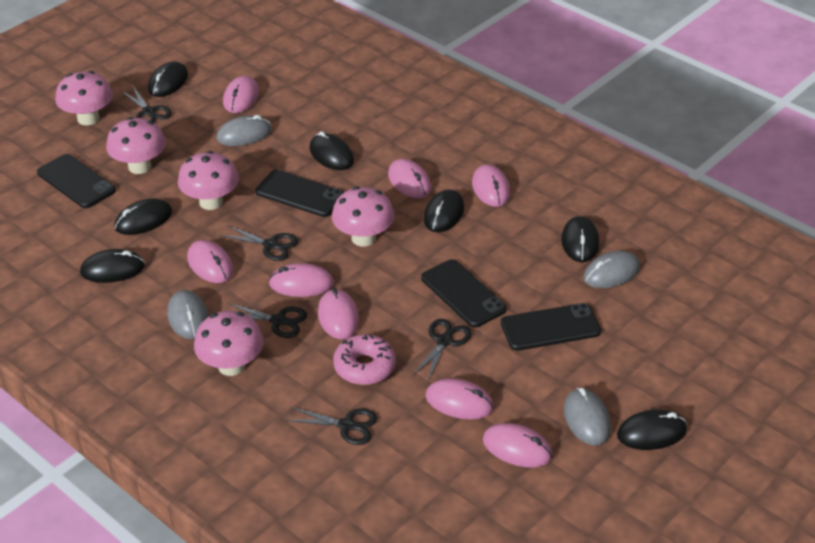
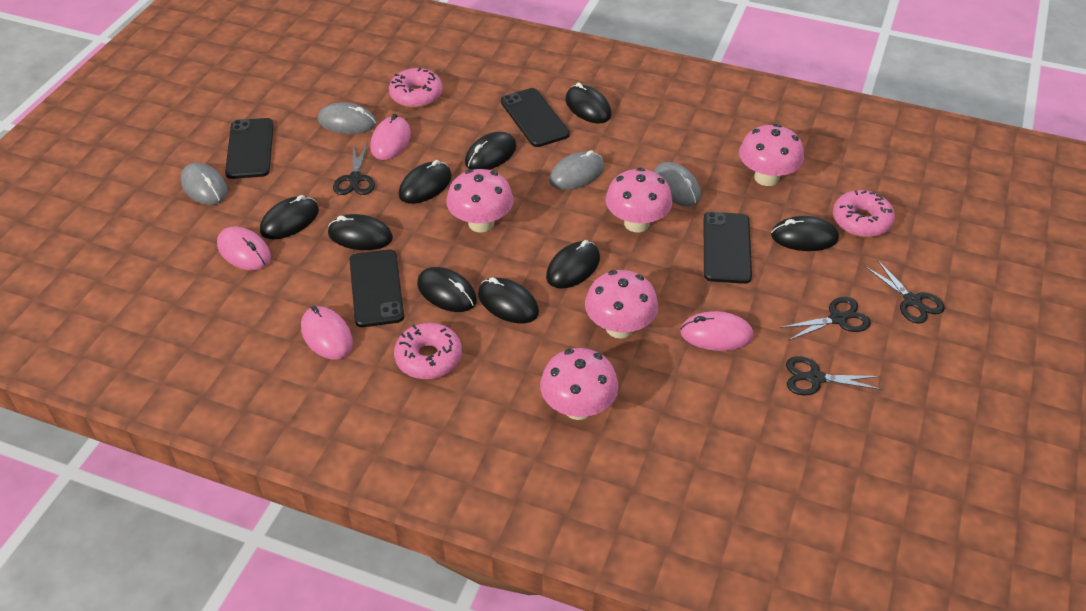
black mouse: [80,249,145,283] [114,198,172,235] [148,61,188,97] [309,131,354,170] [424,190,464,232] [561,216,599,262] [617,409,687,450] = 7 -> [260,195,319,239] [328,214,393,250] [399,160,452,204] [417,267,477,312] [465,131,517,170] [478,277,539,324] [546,240,600,289] [565,83,611,123] [771,216,839,251] = 9
black scissors: [121,87,172,123] [220,225,298,261] [228,303,307,338] [285,407,377,445] [413,319,472,382] = 5 -> [333,142,375,195] [779,297,871,341] [786,356,883,396] [864,259,945,324] = 4
pink donut: [333,334,396,385] = 1 -> [389,68,443,108] [394,323,462,379] [833,190,895,237] = 3
pink mouse: [187,240,234,283] [223,76,259,113] [269,263,334,297] [318,288,359,339] [388,159,431,198] [425,379,494,419] [472,165,510,207] [483,423,553,467] = 8 -> [217,226,271,270] [301,306,353,360] [370,114,411,160] [680,311,754,351] = 4

